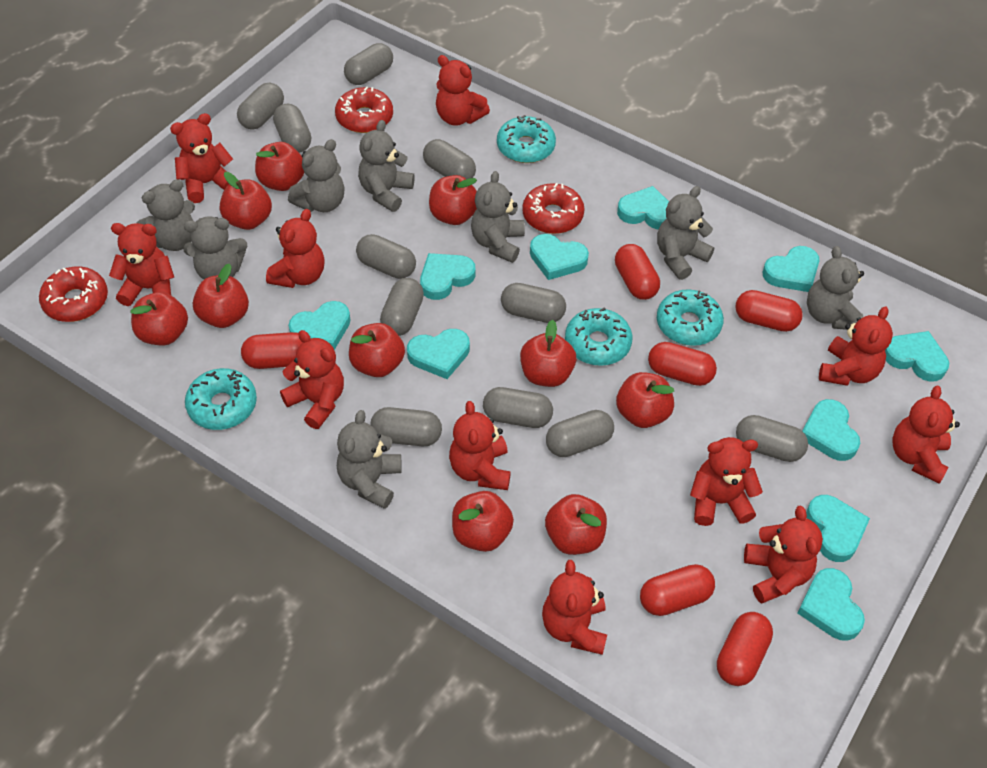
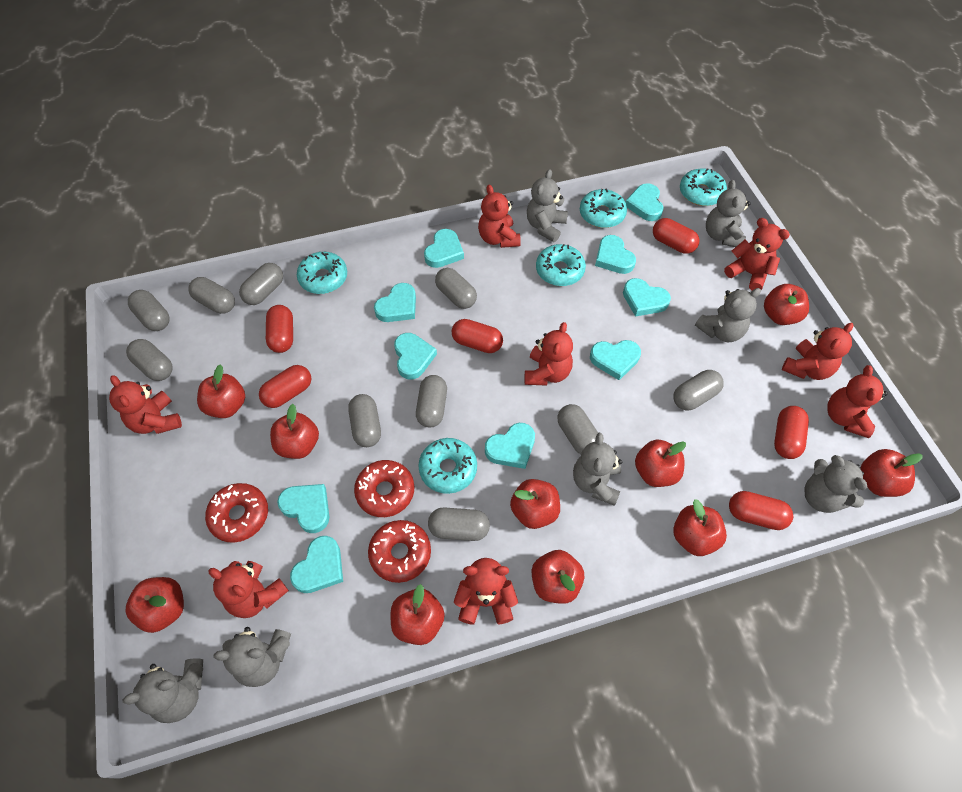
grey capsule: [237,83,284,130] [273,104,311,153] [344,43,393,85] [356,234,416,279] [370,407,442,446] [380,278,424,336] [423,139,476,179] [483,387,553,428] [501,283,566,323] [546,410,614,457] [736,415,808,462] = 11 -> [126,339,173,381] [128,290,169,331] [188,277,235,314] [239,263,283,305] [348,394,381,447] [416,375,447,427] [428,507,490,541] [435,268,477,309] [557,404,598,454] [673,370,724,410] = 10
grey teddy bear: [137,180,195,251] [183,216,248,280] [288,139,345,212] [337,410,402,509] [358,120,415,212] [471,171,525,263] [657,186,714,280] [807,246,864,330] = 8 -> [123,659,203,723] [213,627,291,687] [527,169,568,242] [573,433,622,506] [695,288,761,342] [706,180,751,247] [804,455,867,513] = 7
red teddy bear: [109,223,174,306] [170,113,233,203] [266,209,325,288] [280,330,344,429] [436,55,490,126] [449,401,511,490] [542,560,607,655] [690,437,763,526] [744,505,823,604] [819,306,893,386] [892,386,960,484] = 11 -> [109,375,182,434] [208,561,289,618] [454,558,518,625] [478,184,521,248] [525,322,573,386] [724,218,790,291] [782,323,854,380] [827,365,888,438] = 8
turquoise donut: [185,368,257,430] [497,115,556,163] [565,308,633,366] [657,289,724,346] = 4 -> [297,252,347,294] [418,438,477,494] [536,244,586,286] [580,189,627,228] [680,168,727,206] = 5

